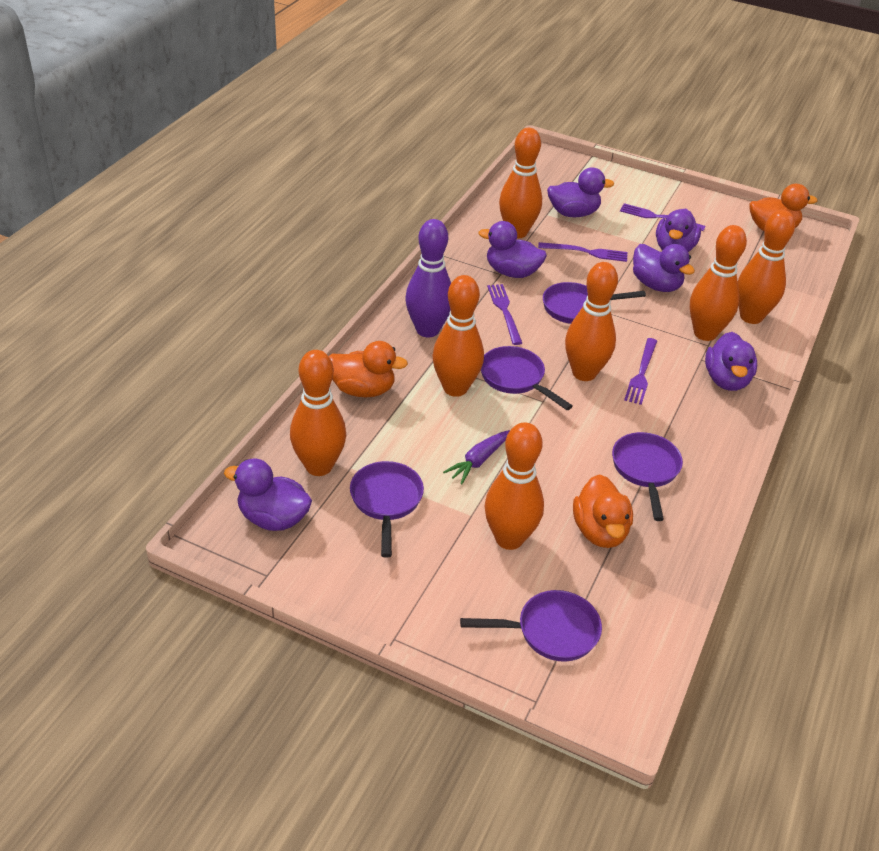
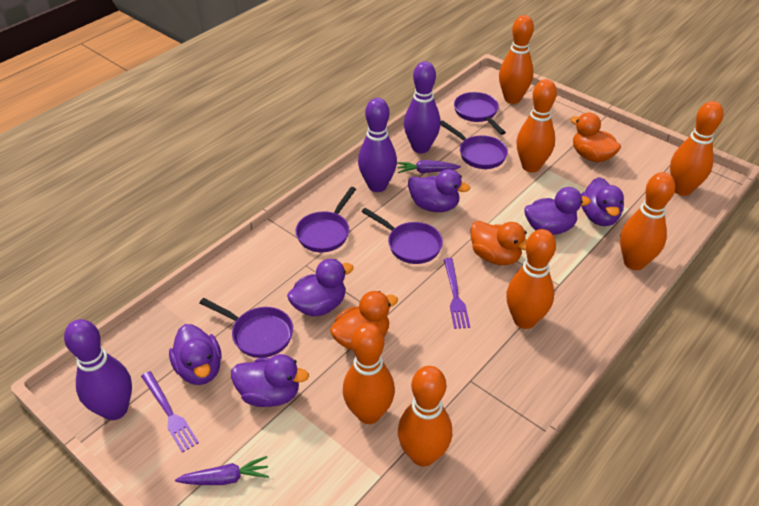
purple bowling pin: [405,219,451,337] = 1 -> [64,319,132,420] [358,98,397,192] [404,61,441,153] = 3
purple carrot: [443,430,510,484] = 1 -> [175,456,269,485] [397,160,461,173] = 2
purple fork: [487,284,522,345] [538,242,627,262] [620,203,705,231] [624,338,657,405] = 4 -> [141,371,199,453] [444,258,470,329] = 2

